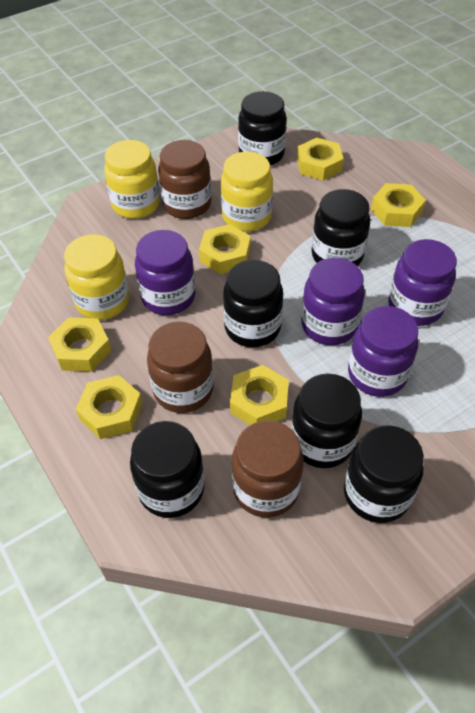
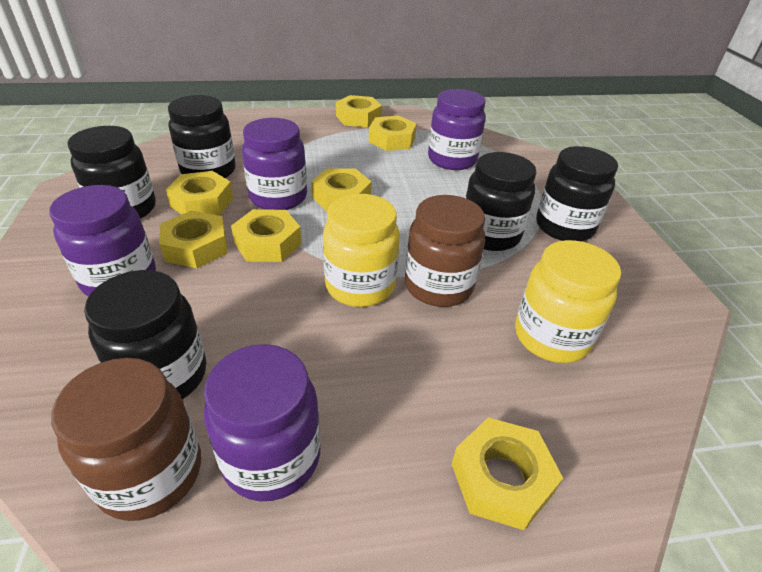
black jar: [130,421,205,518] [223,260,283,347] [238,91,287,166] [291,373,362,468] [311,189,370,266] [344,425,424,523] = 6 -> [68,126,156,219] [84,270,206,399] [168,95,236,178] [465,152,536,251] [536,146,618,241] = 5
brown jar: [147,321,214,413] [158,140,211,219] [232,420,304,518] = 3 -> [51,358,201,521] [405,195,485,307] = 2
yellow jar: [64,234,129,320] [104,140,160,219] [221,152,273,232] = 3 -> [323,194,400,307] [515,240,621,363] = 2
yellow nut: [48,317,111,372] [76,375,143,439] [199,224,251,274] [230,365,289,425] [297,138,344,180] [371,183,426,227] = 6 -> [159,211,228,268] [166,171,233,215] [231,209,302,262] [311,168,371,212] [336,95,382,127] [369,116,417,151] [452,417,563,530] = 7

